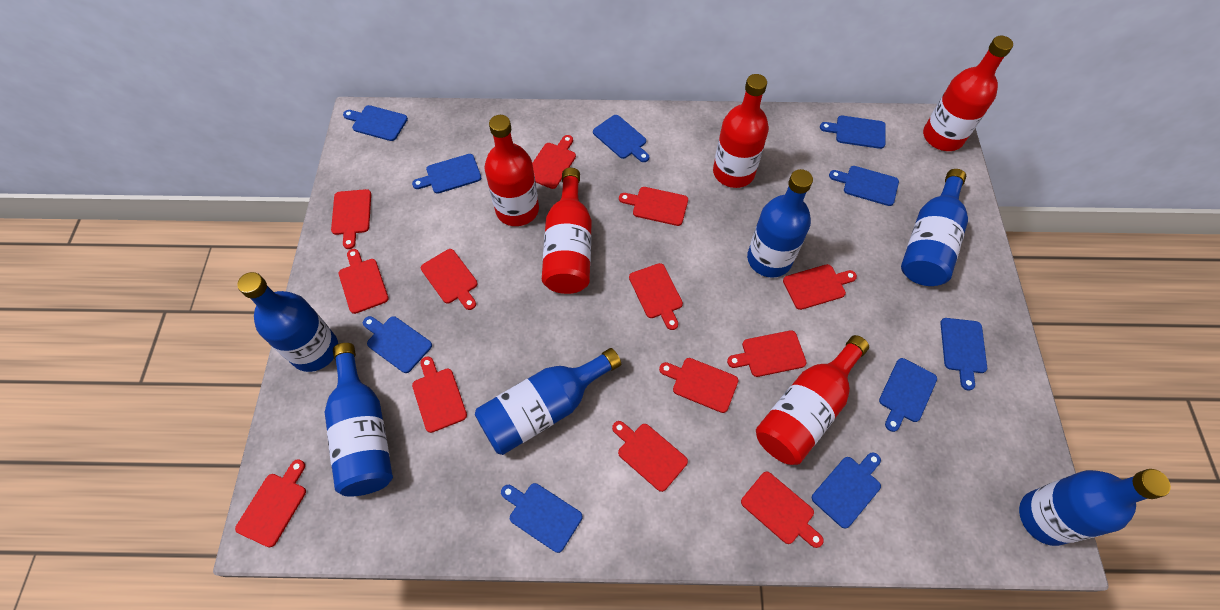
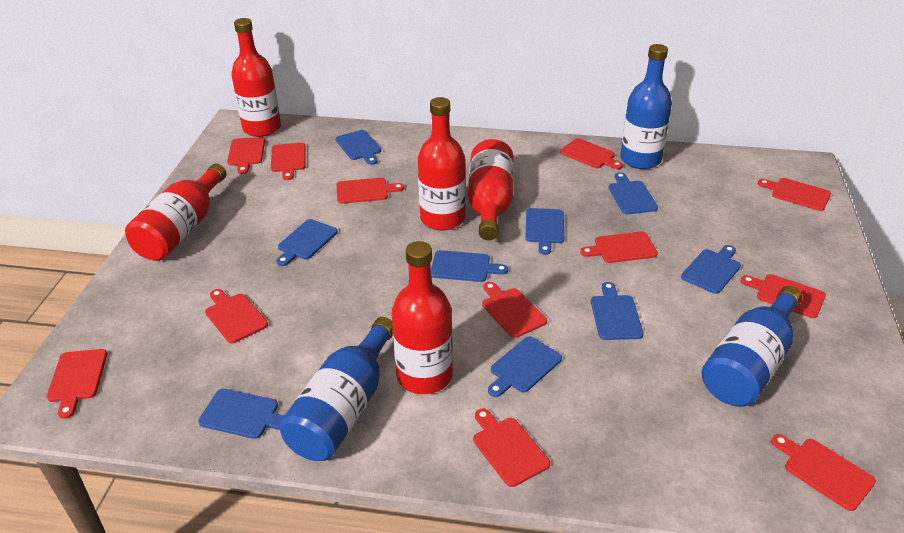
blue bottle: [237,272,338,372] [325,343,393,497] [475,348,621,455] [747,169,813,278] [901,169,968,286] [1019,469,1171,546] = 6 -> [279,317,393,461] [620,44,672,169] [702,286,802,407] = 3
blue cutting board: [343,105,408,141] [363,316,432,373] [412,154,481,194] [501,483,582,553] [593,115,649,162] [812,452,881,528] [820,116,886,149] [829,166,899,206] [879,358,937,432] [940,318,987,391] = 10 -> [198,389,284,439] [276,219,338,266] [335,130,381,165] [431,250,508,282] [488,337,562,397] [525,208,564,255] [591,282,643,340] [609,172,658,214] [681,245,741,294] = 9
red cutting board: [235,459,306,547] [331,189,371,249] [339,249,389,314] [412,356,467,433] [421,249,478,310] [532,135,576,189] [612,421,688,492] [619,187,688,226] [629,263,683,330] [659,358,738,413] [727,330,807,377] [741,471,824,548] [783,264,857,310] = 13 -> [47,349,107,419] [205,289,268,344] [227,137,265,174] [271,143,306,180] [336,178,404,204] [473,409,550,487] [482,282,547,338] [560,138,623,169] [580,232,658,263] [741,274,826,318] [758,178,831,211] [771,434,876,511] = 12

